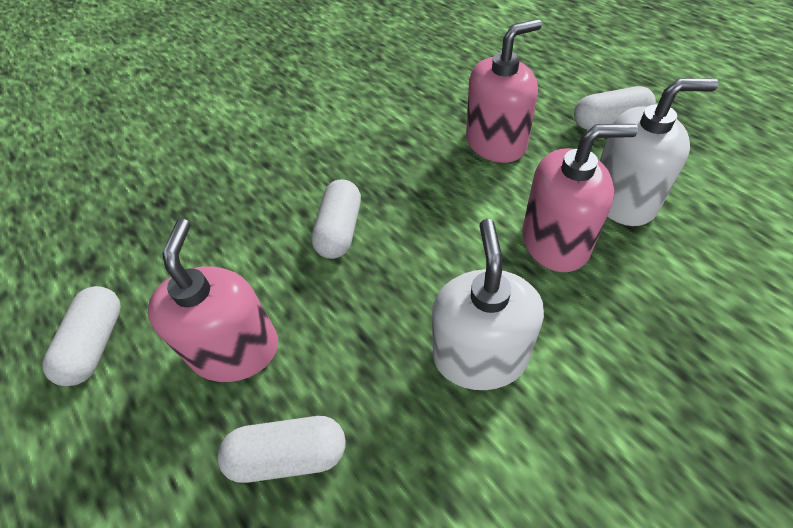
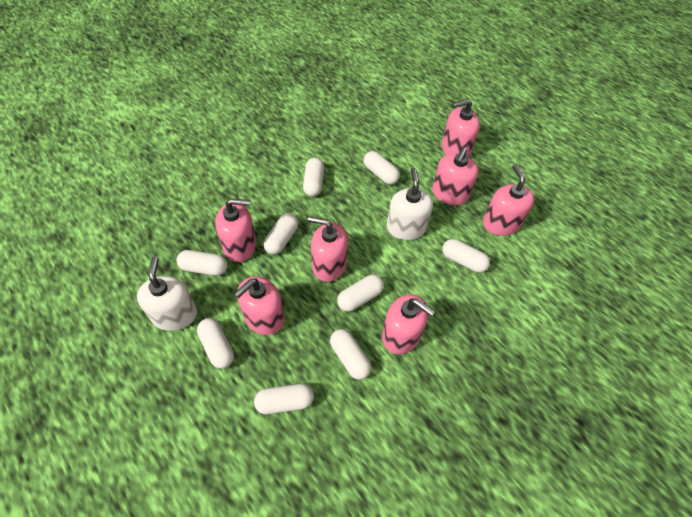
pink soap dispenser: [148,219,278,382] [466,19,542,163] [522,124,638,272] = 3 -> [215,199,256,262] [234,277,284,335] [308,216,348,282] [382,295,435,354] [432,147,478,205] [442,99,480,157] [483,164,534,236] = 7
white capsule: [42,286,121,386] [218,416,345,483] [311,179,361,259] [574,86,656,130] = 4 -> [177,250,228,276] [197,318,234,369] [254,383,314,414] [263,213,298,254] [303,158,324,197] [330,329,371,380] [337,274,384,312] [364,151,400,185] [442,239,490,273] = 9

